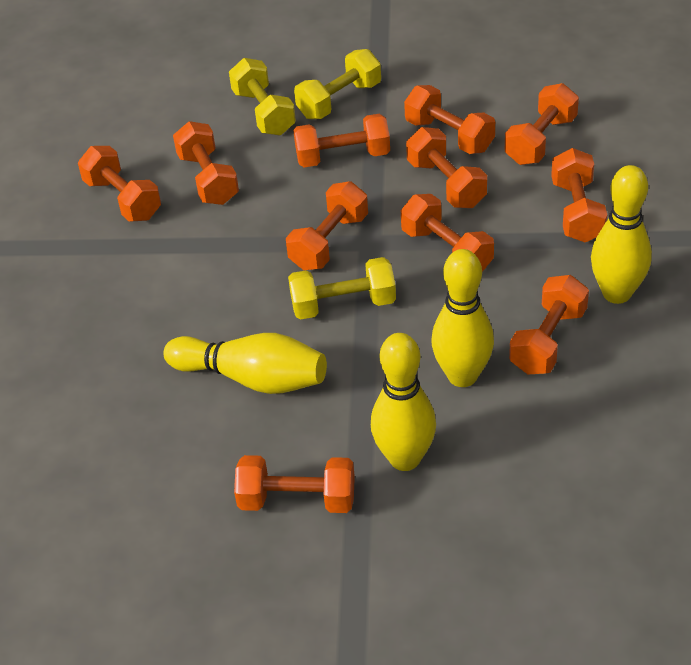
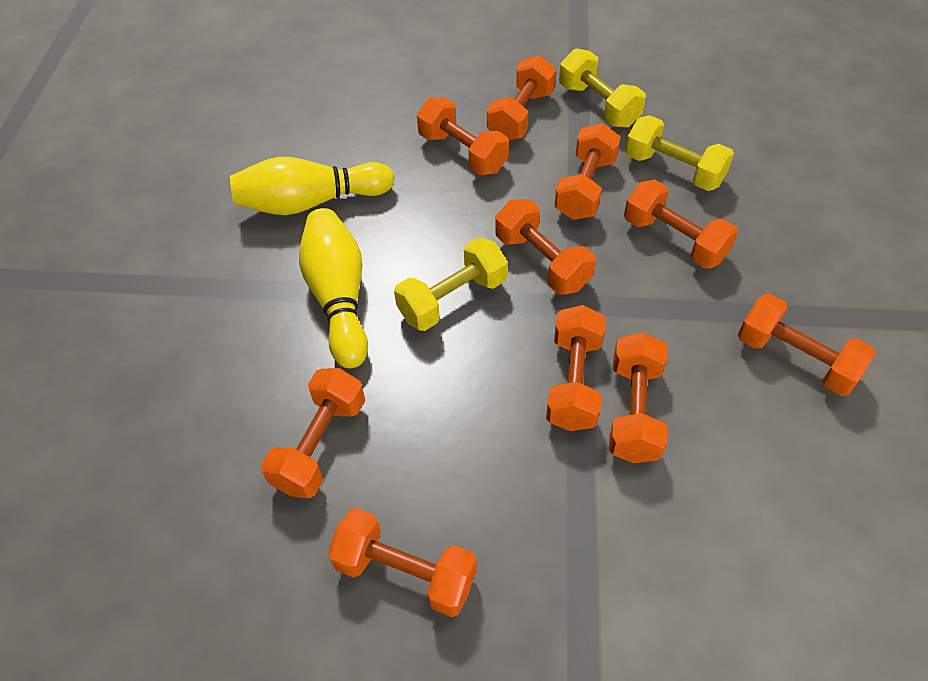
orange dumbbell: [78,146,161,222] [173,121,239,205] [234,455,355,513] [286,181,368,270] [293,114,390,167] [401,194,494,272] [404,85,495,154] [406,127,487,208] [505,83,579,165] [509,275,589,374] [551,148,607,243] = 11 -> [261,368,365,498] [328,508,477,617] [417,97,509,175] [487,55,557,140] [495,199,596,295] [546,305,606,431] [554,123,621,220] [609,332,667,463] [624,180,738,269] [738,294,875,396] = 10
yellow bowling pin: [163,333,327,394] [371,333,436,471] [431,249,494,387] [591,165,652,304] = 4 -> [230,157,395,215] [299,208,368,368] = 2

